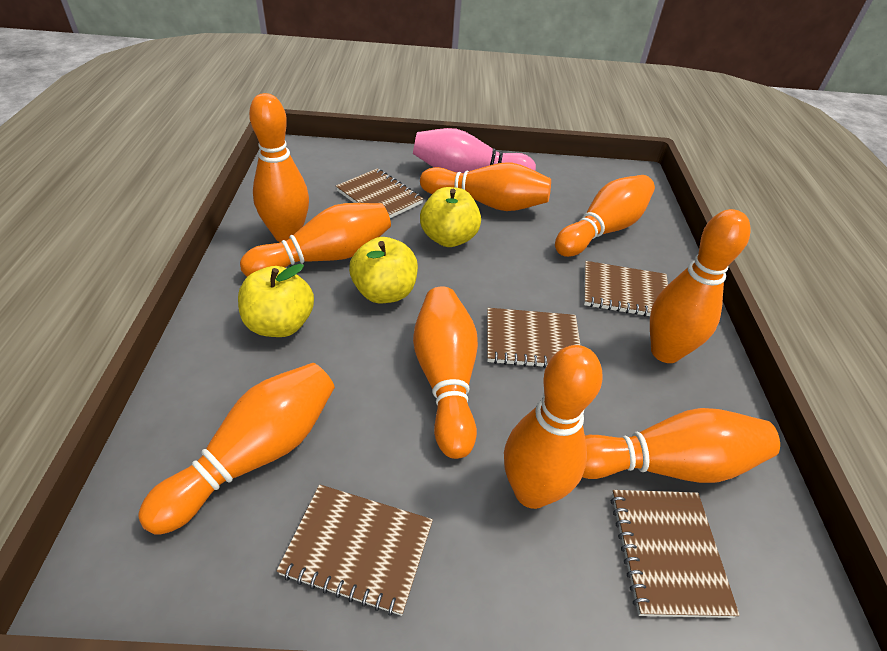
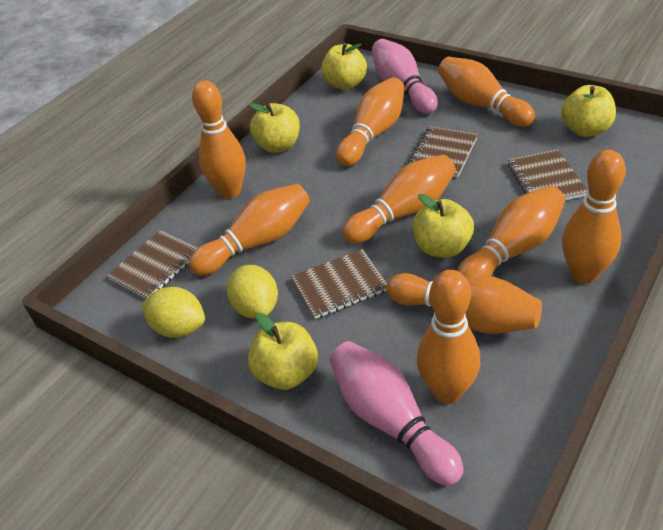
brown notebook: [277,484,433,616] [336,168,423,218] [487,308,580,368] [584,261,668,316] [611,490,740,618] = 5 -> [107,230,197,299] [291,249,387,319] [408,126,478,178] [508,149,588,200] = 4
pink bowling pin: [413,128,536,173] = 1 -> [330,341,464,486] [372,39,438,114] = 2
yellow apple: [238,264,314,337] [349,237,418,303] [420,187,481,247] = 3 -> [248,313,318,390] [249,103,300,153] [321,43,367,90] [413,194,474,258] [561,85,616,137] = 5
yellow lemon: none = 0 -> [142,287,205,338] [227,265,278,319] = 2

